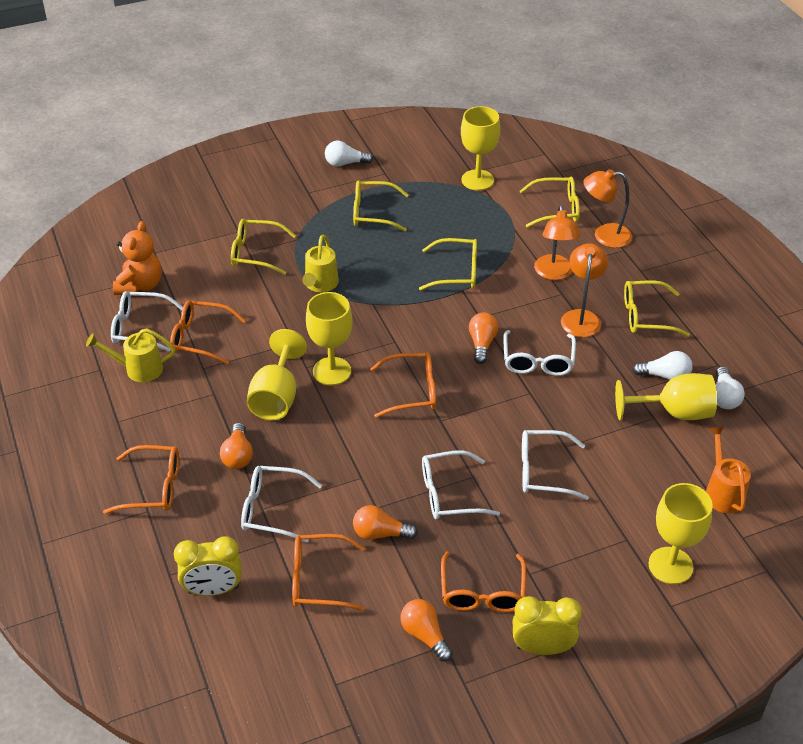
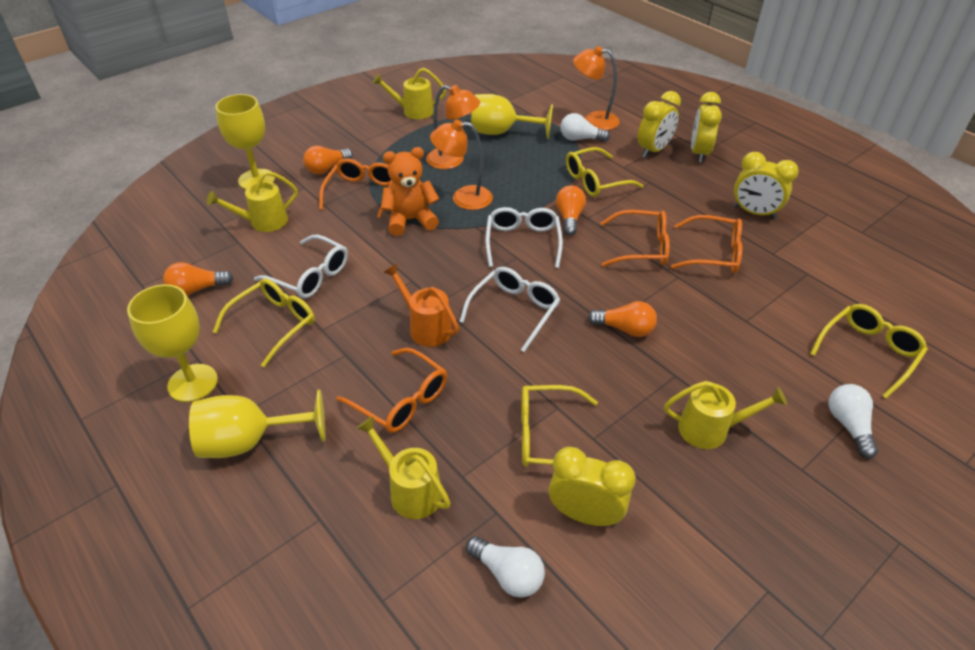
orange glasses: [103,445,179,514] [170,300,246,365] [292,534,365,611] [370,352,436,418] [441,551,526,612] = 5 -> [319,158,393,218] [336,348,447,433] [601,210,670,267] [671,215,742,273] = 4
white glasses: [111,291,183,352] [241,466,322,543] [422,450,500,520] [503,330,576,376] [522,430,589,500] = 5 -> [254,235,348,298] [459,267,560,352] [485,207,563,268] = 3
yellow clock: [174,536,241,596] [513,596,582,655] = 2 -> [549,447,636,526] [638,91,681,157] [691,92,722,163] [734,152,799,219] = 4
yellow glasses: [231,219,296,275] [353,180,409,231] [419,238,477,290] [520,177,580,228] [624,280,690,337] = 5 -> [213,278,315,367] [521,385,598,467] [566,147,644,197] [810,304,928,399] = 4
yellow goblet: [247,329,307,420] [306,292,353,386] [461,106,500,191] [615,373,717,420] [648,483,713,584] = 5 -> [127,284,218,402] [189,390,325,458] [215,94,275,190] [471,94,553,139] = 4
yellow watering can: [86,328,175,382] [302,234,339,292] = 2 -> [207,171,298,232] [356,416,451,519] [373,68,446,119] [664,381,787,449] = 4

